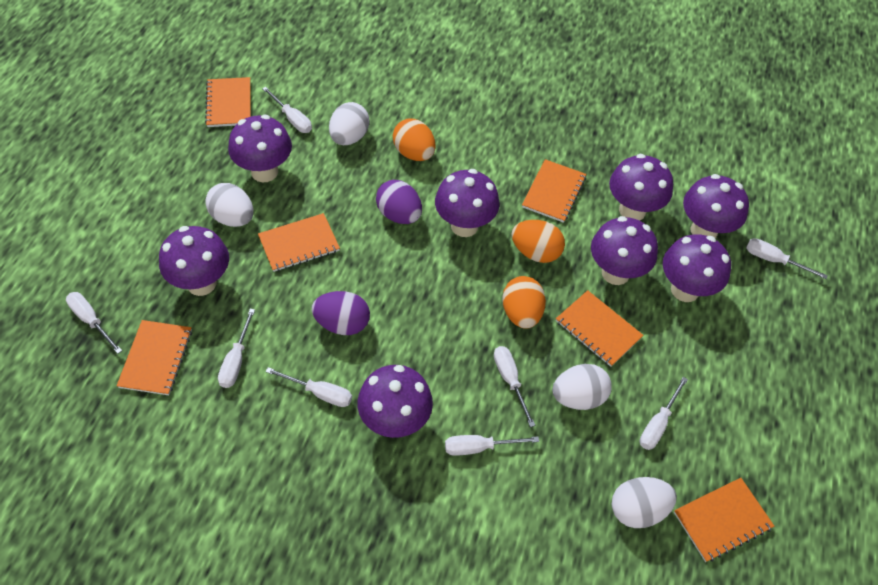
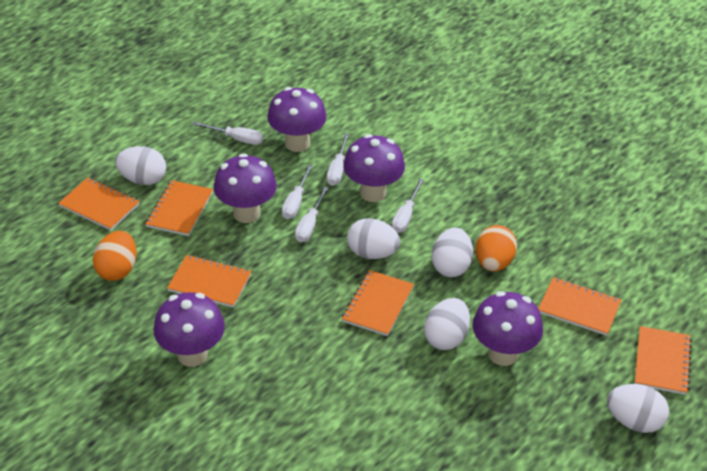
orange egg: [393,118,436,161] [502,276,546,329] [511,220,565,263] = 3 -> [93,231,137,281] [476,225,517,272] = 2
purple egg: [312,291,370,335] [376,180,422,224] = 2 -> none = 0
purple mushroom: [159,226,229,296] [228,115,292,182] [357,365,433,438] [435,169,500,237] [591,216,658,285] [609,154,673,221] [663,234,731,302] [683,174,749,239] = 8 -> [154,292,225,367] [214,153,277,223] [267,87,327,152] [343,134,405,202] [472,291,543,366] = 5
white egg: [205,183,253,227] [329,102,369,145] [552,364,612,410] [612,477,677,528] = 4 -> [115,146,166,185] [347,218,400,259] [424,298,470,350] [432,228,473,277] [607,384,669,433] = 5
white screwdriver: [66,292,122,354] [218,309,255,388] [262,87,312,133] [266,367,352,407] [445,435,539,456] [494,346,535,427] [640,377,688,450] [746,238,828,279] = 8 -> [193,121,263,145] [282,165,313,219] [295,186,328,242] [327,133,349,186] [392,179,424,233] = 5

